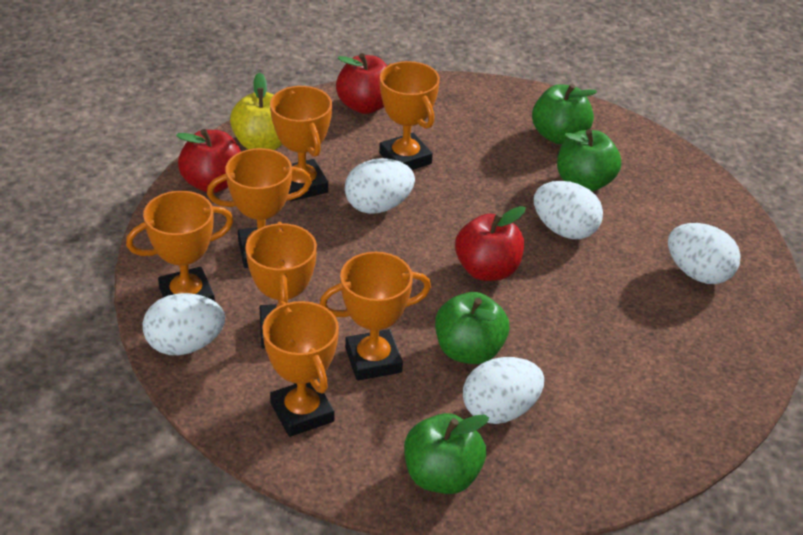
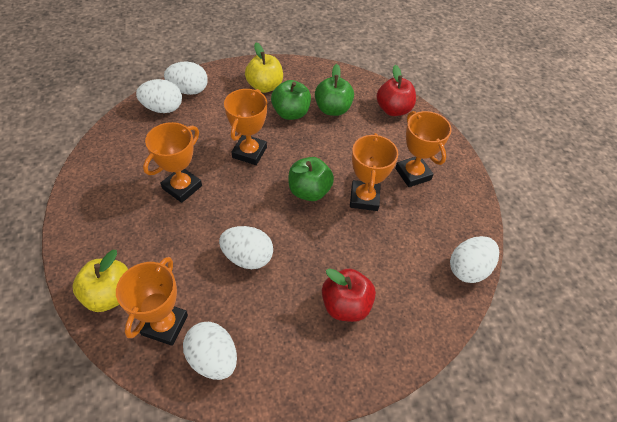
green apple: [404,413,489,494] [435,292,509,364] [532,84,597,144] [557,129,621,192] = 4 -> [271,80,311,120] [288,157,334,201] [315,64,354,116] = 3
orange trophy: [126,191,234,301] [207,148,312,268] [245,222,317,348] [262,301,339,437] [270,86,332,201] [320,252,431,381] [379,61,440,170] = 7 -> [116,257,188,346] [143,122,202,203] [224,89,267,165] [350,133,398,211] [395,111,452,187] = 5
red apple: [176,129,241,193] [336,53,387,114] [455,206,526,281] = 3 -> [322,268,376,322] [377,65,416,116] = 2
yellow apple: [230,72,283,150] = 1 -> [72,250,128,312] [245,42,283,93] = 2

